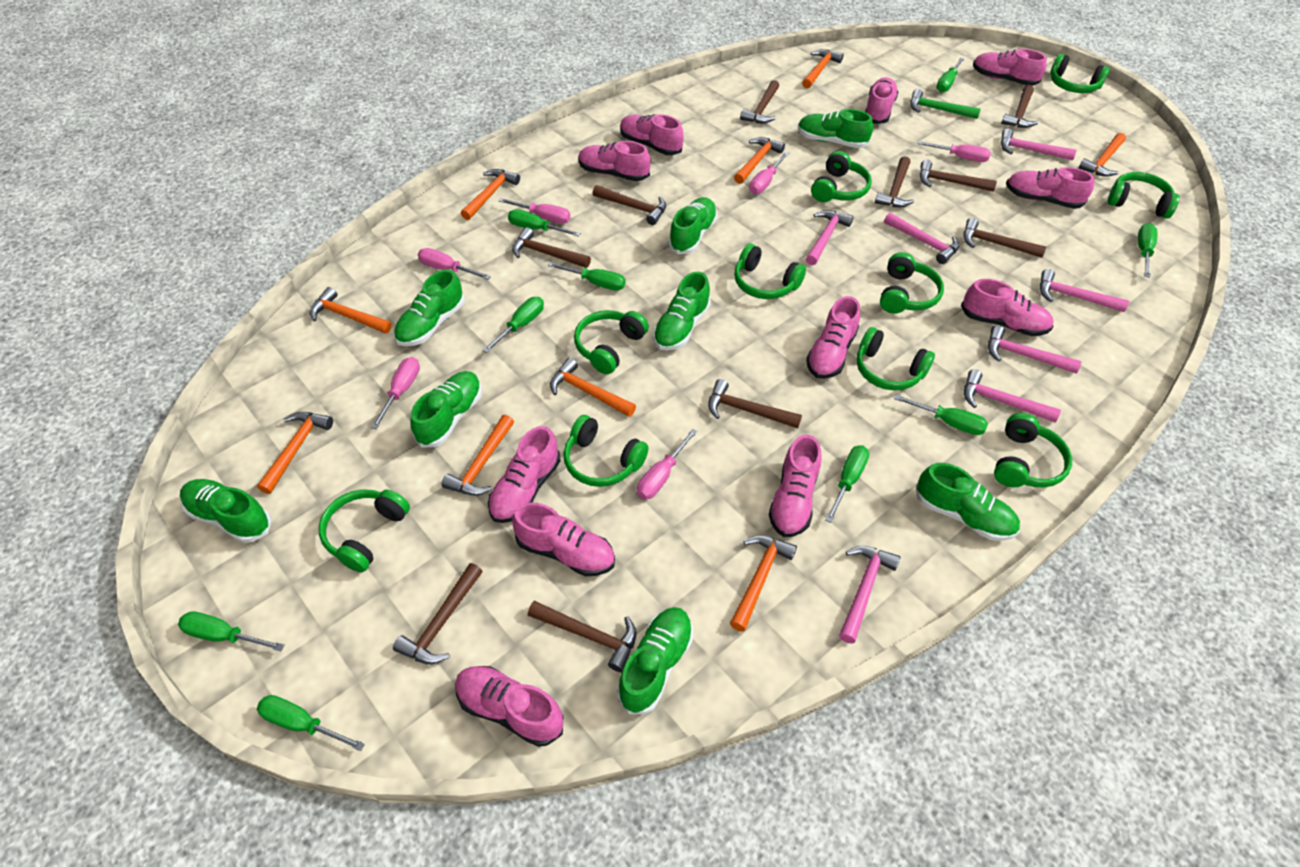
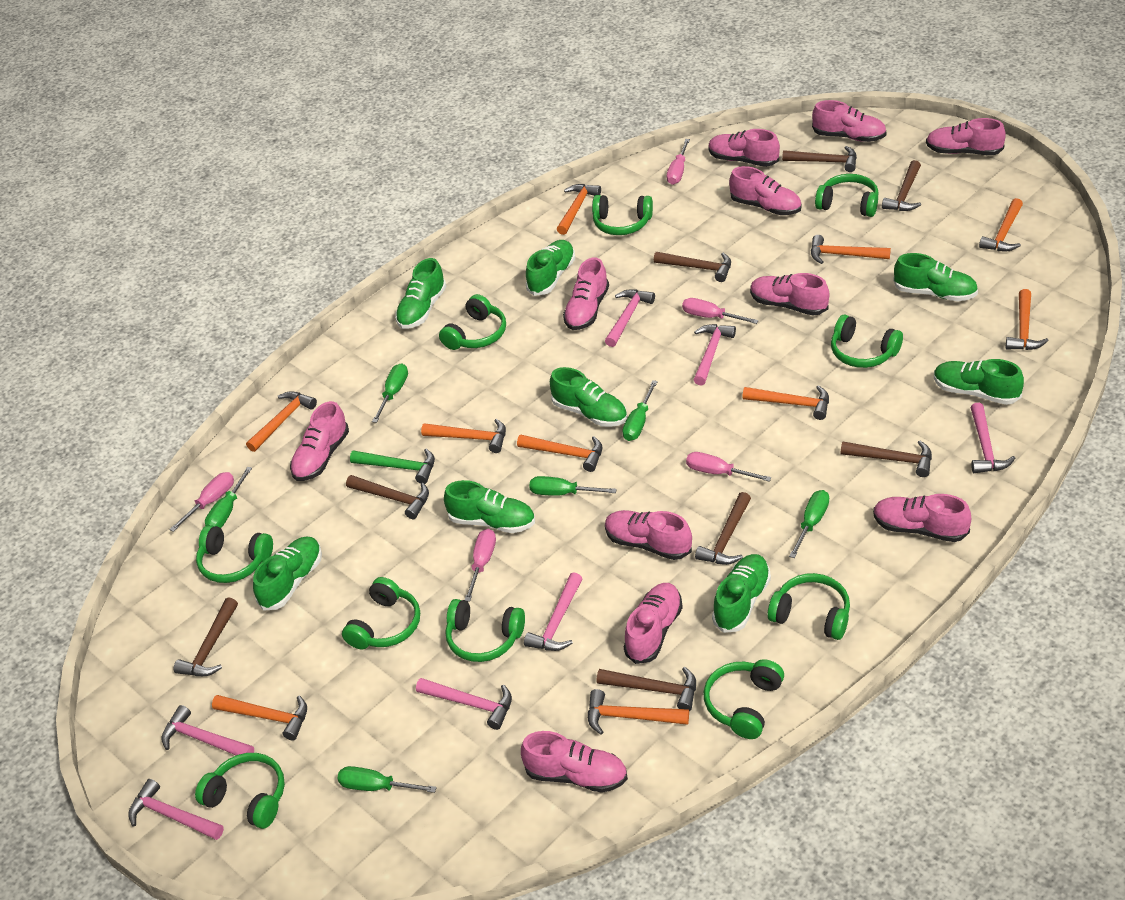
brown hammer: [393,563,483,664] [512,227,591,268] [528,601,636,672] [593,185,666,225] [708,379,802,428] [740,80,779,123] [875,156,914,207] [920,160,997,192] [963,218,1046,258] [1001,85,1038,128] = 10 -> [174,597,238,676] [346,475,429,519] [597,667,696,711] [654,252,731,282] [695,492,751,565] [782,146,857,172] [841,441,932,477] [882,160,921,211] = 8
green screwdriver: [178,611,285,651] [257,695,365,751] [483,297,544,353] [508,209,581,236] [548,262,626,291] [825,445,869,523] [894,395,988,435] [936,57,964,92] [1138,223,1157,278] = 9 -> [205,467,252,528] [337,766,437,793] [372,363,408,423] [529,476,617,496] [623,380,658,441] [789,490,829,558] = 6
orange hammer: [257,412,333,494] [310,287,392,334] [441,415,514,496] [461,169,520,220] [550,358,636,417] [730,535,797,632] [734,137,785,184] [802,49,844,89] [1079,133,1126,177] = 9 -> [212,695,307,741] [246,391,317,452] [421,419,506,453] [517,435,602,472] [557,184,601,235] [588,689,689,735] [742,385,829,420] [811,235,891,264] [979,198,1023,251] [1006,289,1049,350] = 10
pink screwdriver: [371,357,420,429] [418,248,491,280] [499,198,570,224] [637,428,697,499] [749,152,789,194] [918,141,991,162] = 6 -> [169,472,234,532] [465,529,496,602] [667,139,690,185] [682,298,759,324] [686,452,771,482] = 5

